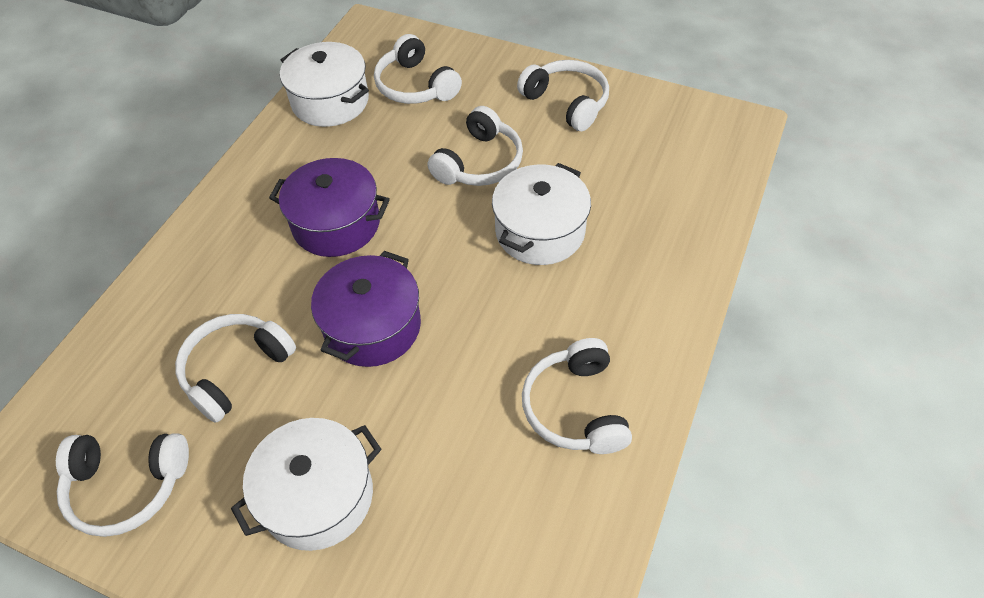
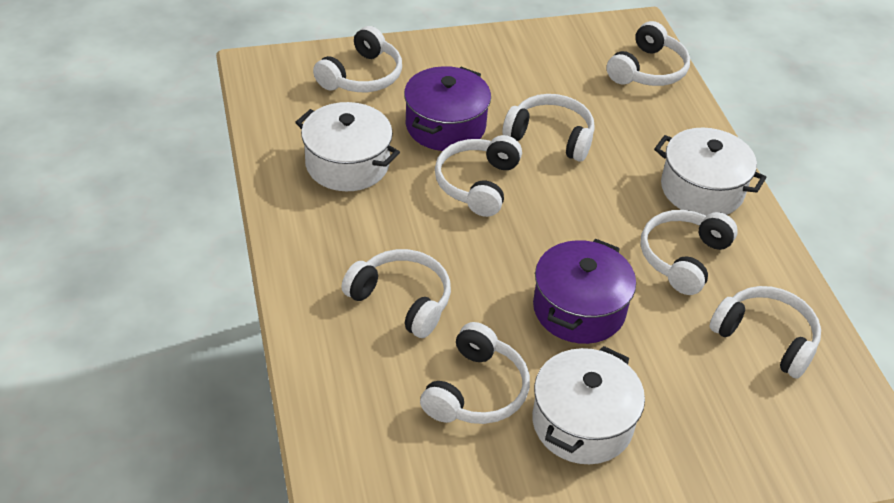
white headphones: [56,433,189,537] [175,314,296,423] [374,34,462,104] [428,106,523,186] [517,60,609,131] [522,338,632,454] = 6 -> [313,26,402,92] [341,249,451,338] [420,322,530,424] [435,135,522,217] [502,94,595,161] [607,21,690,86] [641,210,738,295] [710,286,821,379] = 8

